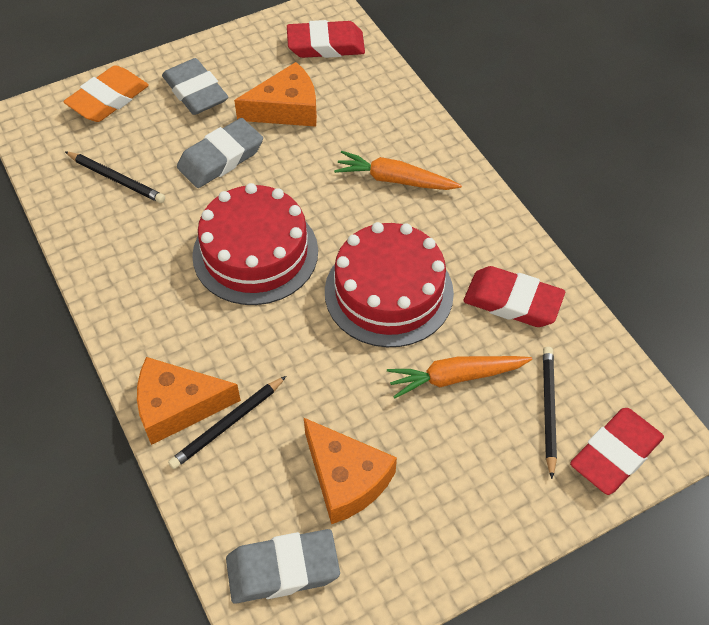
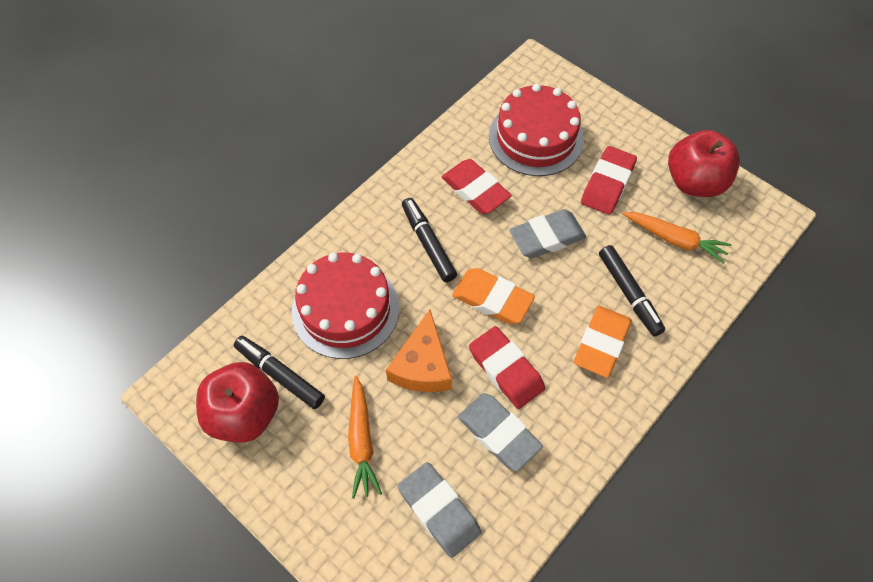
black marker: none = 0 -> [234,336,325,409] [402,198,457,283] [599,245,665,336] = 3
black pencil: [65,151,165,203] [168,376,286,469] [543,347,557,479] = 3 -> none = 0
orange cheese: [137,357,241,445] [234,62,317,127] [304,418,397,524] = 3 -> [386,309,452,392] = 1
orange eraser: [63,65,149,122] = 1 -> [452,268,535,324] [574,306,631,378] = 2
red apple: none = 0 -> [196,362,279,442] [668,130,740,197] = 2

